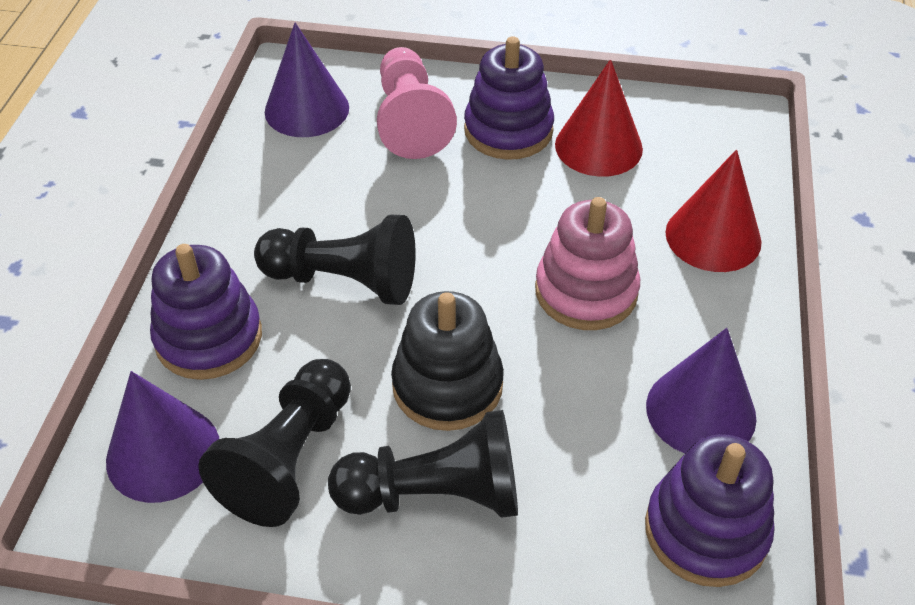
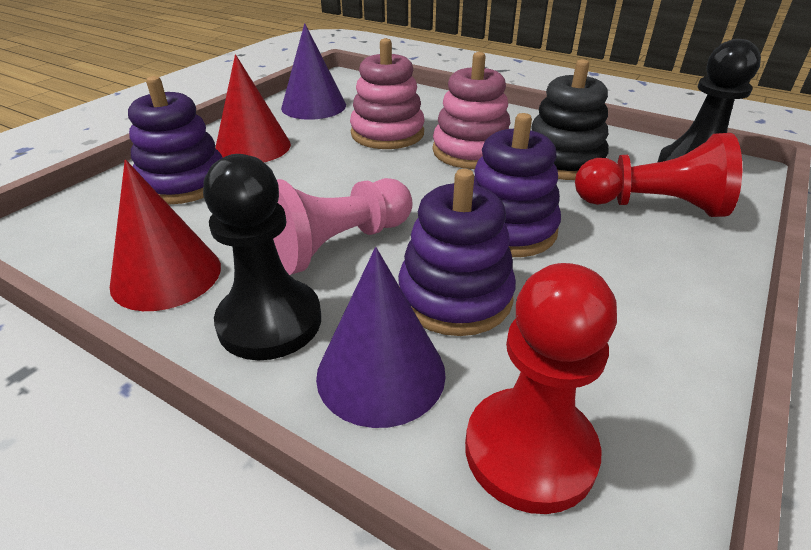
black pawn: [198,359,351,527] [254,215,416,305] [328,410,518,518] = 3 -> [203,154,321,360] [657,39,761,163] = 2
pink stacking toy: [535,197,640,330] = 1 -> [350,38,425,149] [432,52,510,169] = 2
purple cone: [106,371,219,503] [265,23,349,137] [646,328,757,454] = 3 -> [281,23,346,120] [316,247,446,428] = 2
red pawn: none = 0 -> [465,263,617,514] [575,133,742,217] = 2

